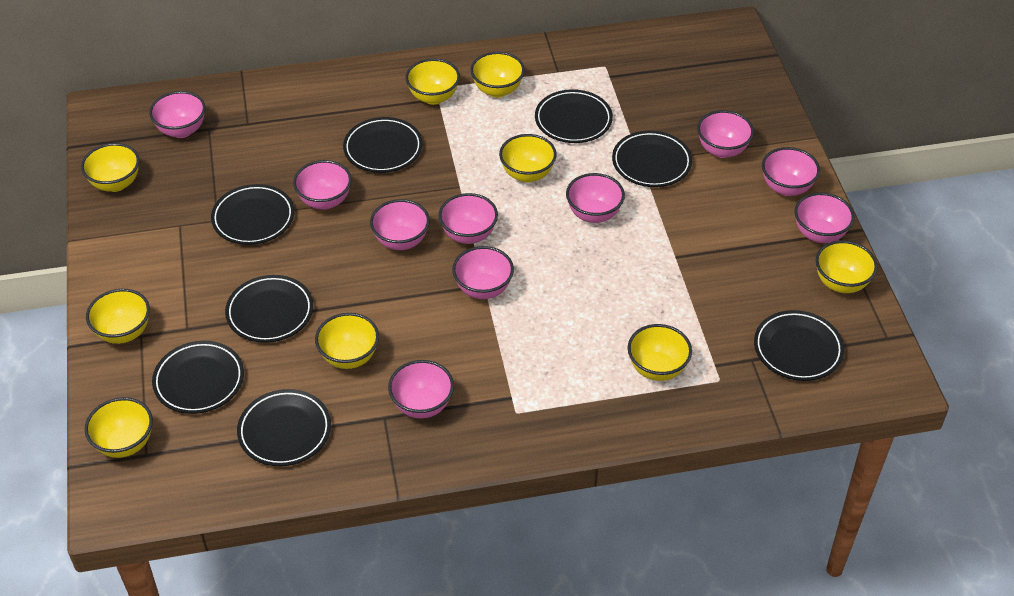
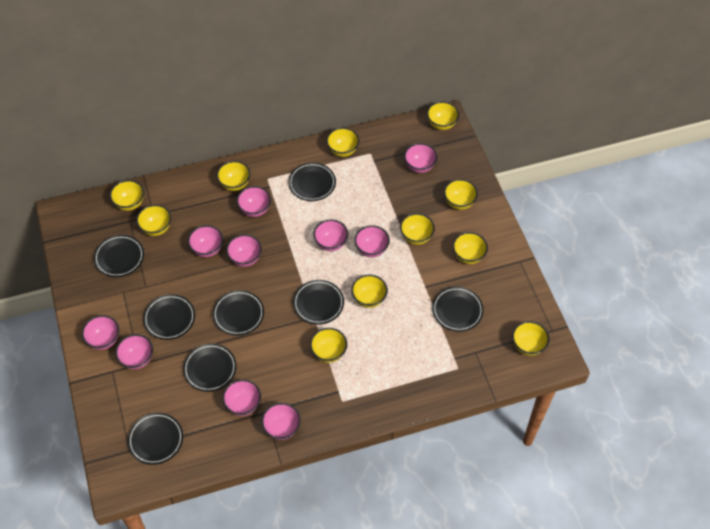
yellow bowl: [81,143,139,192] [84,397,153,458] [86,289,150,344] [315,313,379,369] [405,59,460,105] [470,52,525,97] [499,134,557,182] [627,324,692,381] [816,240,878,293] = 9 -> [110,180,144,211] [136,205,171,236] [217,161,251,191] [310,328,347,363] [326,127,359,157] [351,274,388,308] [400,213,435,245] [427,101,459,130] [444,179,478,210] [453,232,488,264] [512,321,549,356] = 11

